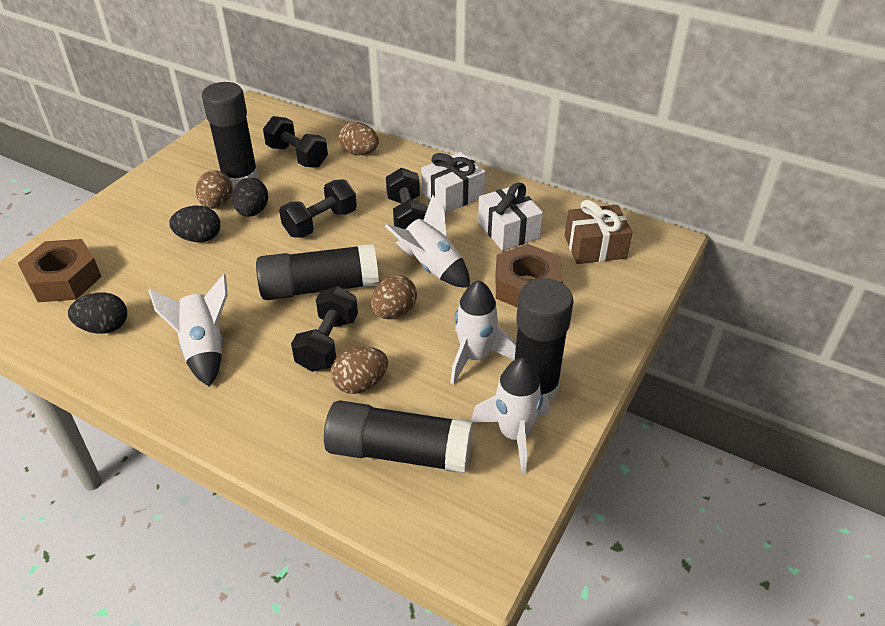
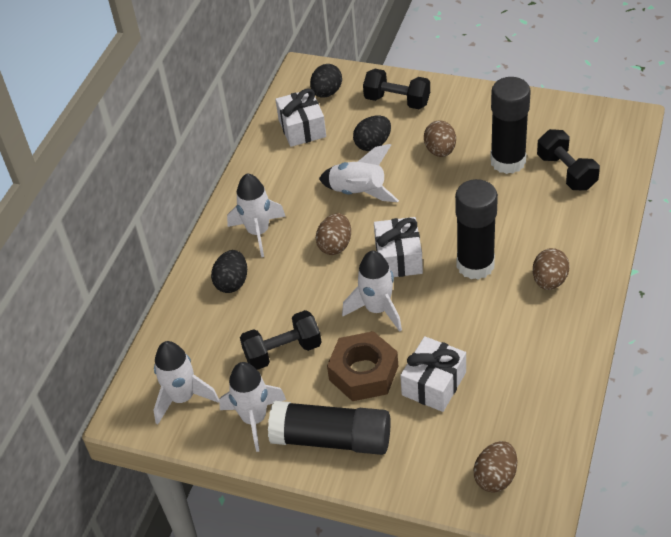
black dumbbell: [263,116,328,168] [279,179,357,238] [291,286,358,372] [386,167,427,229] = 4 -> [240,310,322,370] [363,69,430,109] [537,129,600,191] = 3
black glue stick: [202,82,259,189] [256,244,379,300] [324,400,473,474] [515,278,574,402] = 4 -> [268,401,391,455] [455,179,498,280] [490,77,531,174] = 3
brown gift: [565,200,632,264] = 1 -> none = 0
brown nut: [18,239,102,302] [496,244,563,307] = 2 -> [327,331,398,401] = 1
white gift: [421,152,485,214] [478,183,543,251] = 2 -> [275,89,326,147] [374,217,423,277] [400,336,466,412] = 3
white rocket: [148,274,228,387] [385,195,470,288] [450,280,516,385] [471,358,549,473] = 4 -> [154,341,219,425] [219,362,286,452] [227,173,286,257] [319,144,399,202] [342,250,402,332] = 5

